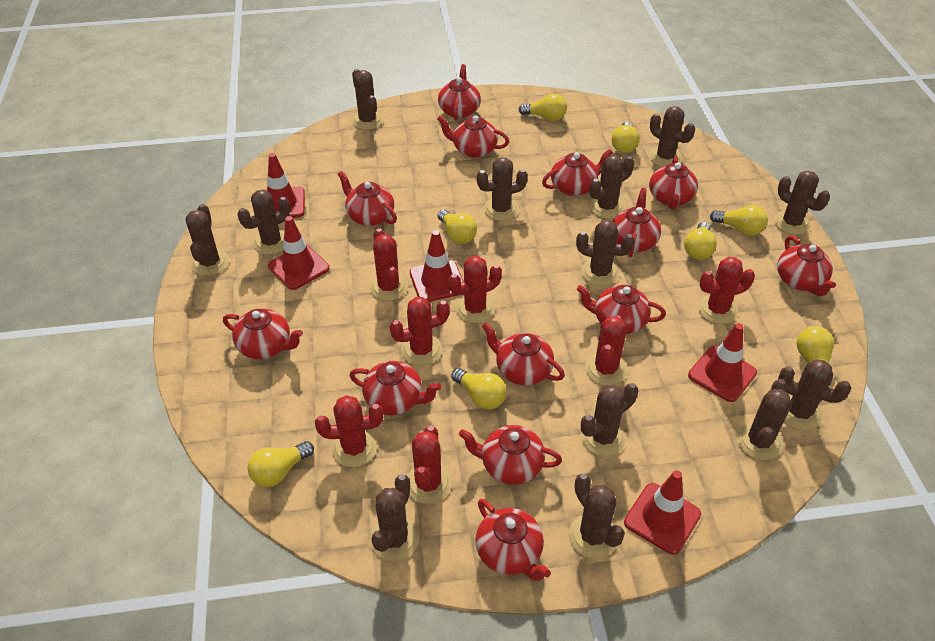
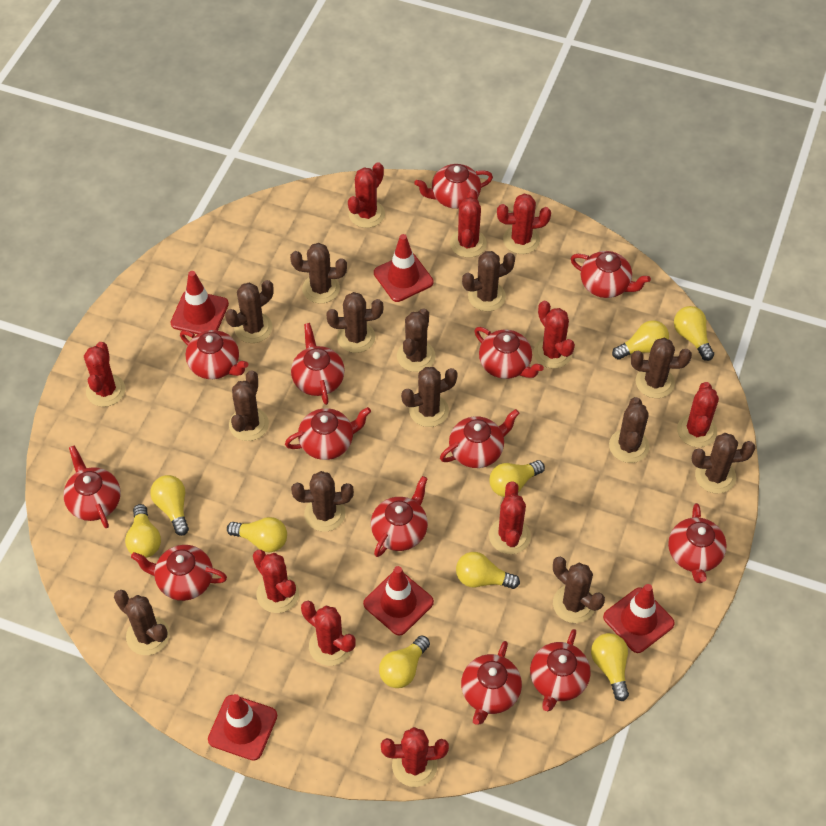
red cactus: [315,395,383,467] [369,228,408,301] [390,297,450,366] [407,426,452,504] [448,256,502,323] [585,315,627,385] [698,257,755,324] = 7 -> [84,342,125,407] [253,550,299,613] [301,601,356,666] [348,162,385,228] [381,727,449,787] [450,189,487,258] [489,482,531,554] [497,194,551,254] [534,301,575,369] [677,382,719,447] = 10
yellow light bulb: [248,441,314,487] [438,209,477,244] [451,368,507,410] [519,94,567,121] [612,122,640,153] [684,222,717,260] [710,205,768,236] [797,326,834,385] = 8 -> [125,504,161,558] [150,475,189,536] [227,517,287,552] [379,635,430,688] [456,552,520,589] [490,460,545,497] [591,633,629,701] [612,320,669,360] [674,306,714,361] = 9

